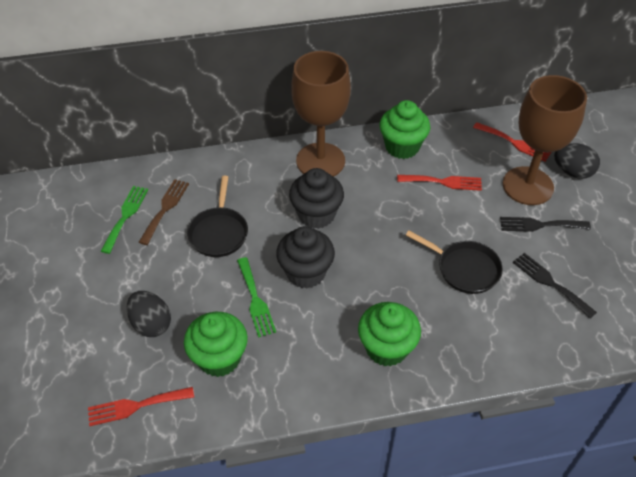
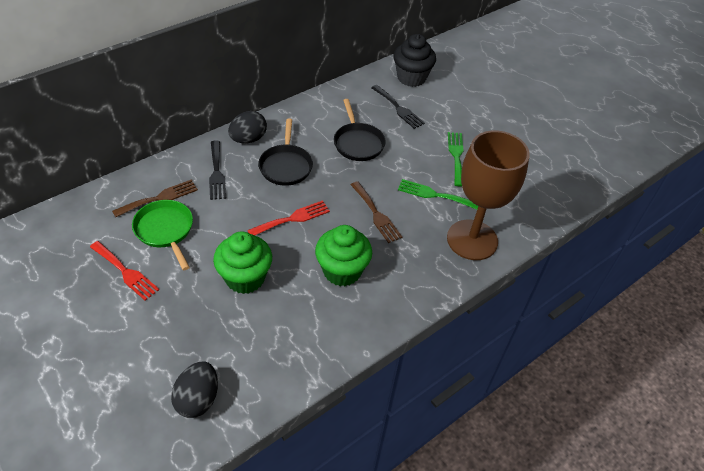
black cupcake: [276,226,335,288] [289,168,344,229] = 2 -> [393,34,436,87] = 1
brown fork: [139,179,189,245] = 1 -> [112,180,198,217] [351,181,402,243] = 2
brown goblet: [291,51,351,177] [503,75,587,205] = 2 -> [447,131,530,260] = 1
green cupcake: [184,312,248,377] [358,302,421,367] [379,100,430,159] = 3 -> [213,231,272,294] [315,225,372,286] = 2
green pan: none = 0 -> [132,200,193,271] = 1
red fork: [88,387,194,426] [397,175,482,191] [473,122,552,162] = 3 -> [90,241,159,301] [247,200,330,236] = 2

